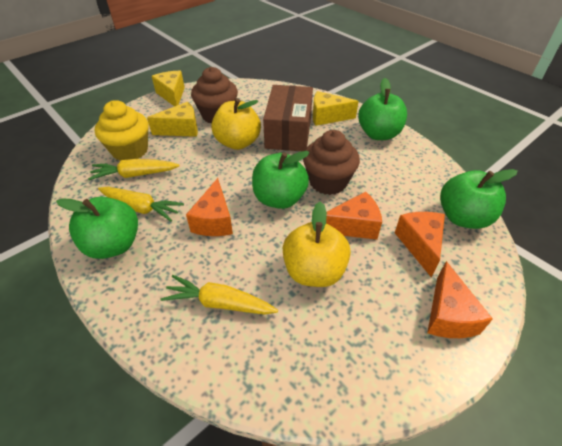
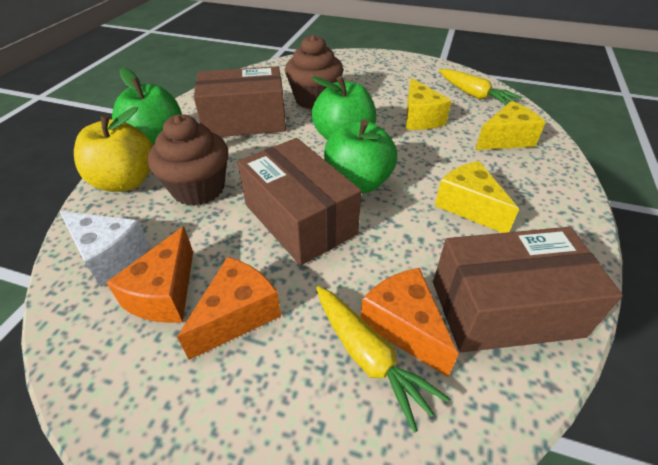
brown box: [263,85,313,151] = 1 -> [194,66,286,137] [237,138,361,266] [433,227,623,353] = 3
green apple: [56,197,138,259] [252,151,310,209] [358,78,407,140] [440,169,518,229] = 4 -> [112,68,182,145] [311,76,376,140] [324,119,398,194] = 3
orange cheese: [186,178,233,236] [326,192,382,240] [395,212,445,277] [427,261,493,338] = 4 -> [106,226,193,323] [177,257,281,360] [360,268,458,377] = 3
white cheese: none = 0 -> [59,211,150,287] = 1
yellow apple: [211,98,261,150] [283,202,351,287] = 2 -> [74,107,153,192] = 1
yellow carrot: [88,159,180,180] [98,187,184,222] [160,275,278,315] = 3 -> [316,286,451,433] [439,69,522,105] = 2
yellow cupcake: [95,100,148,161] = 1 -> none = 0

